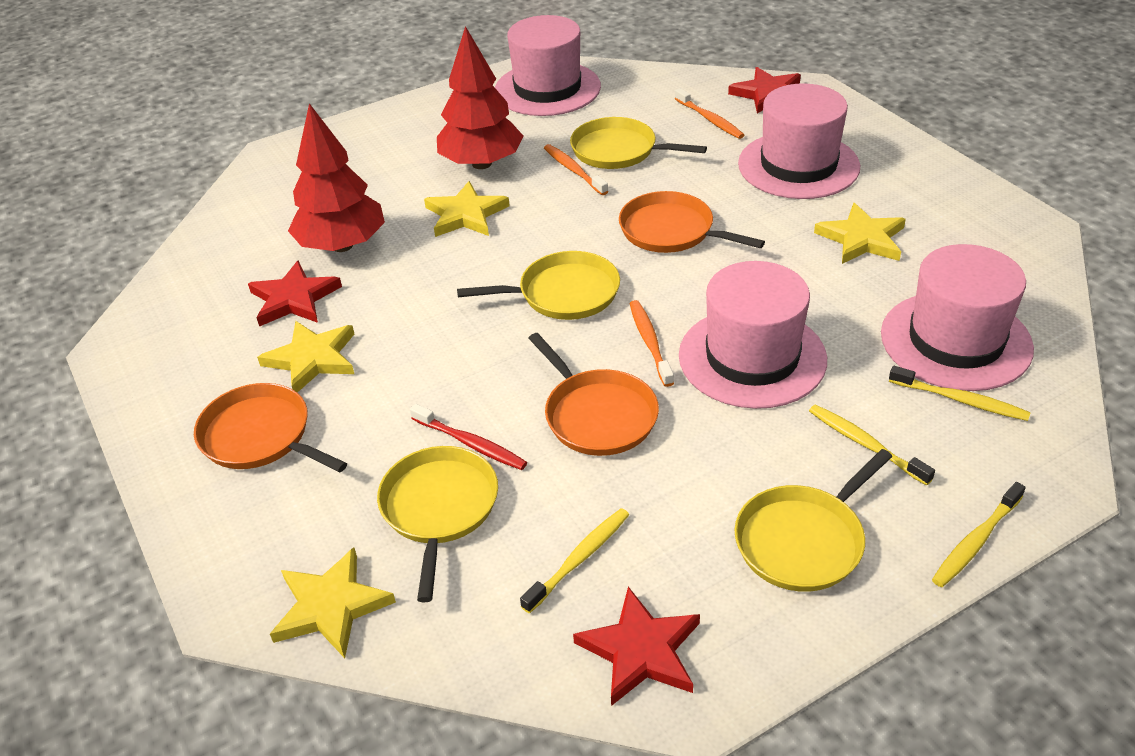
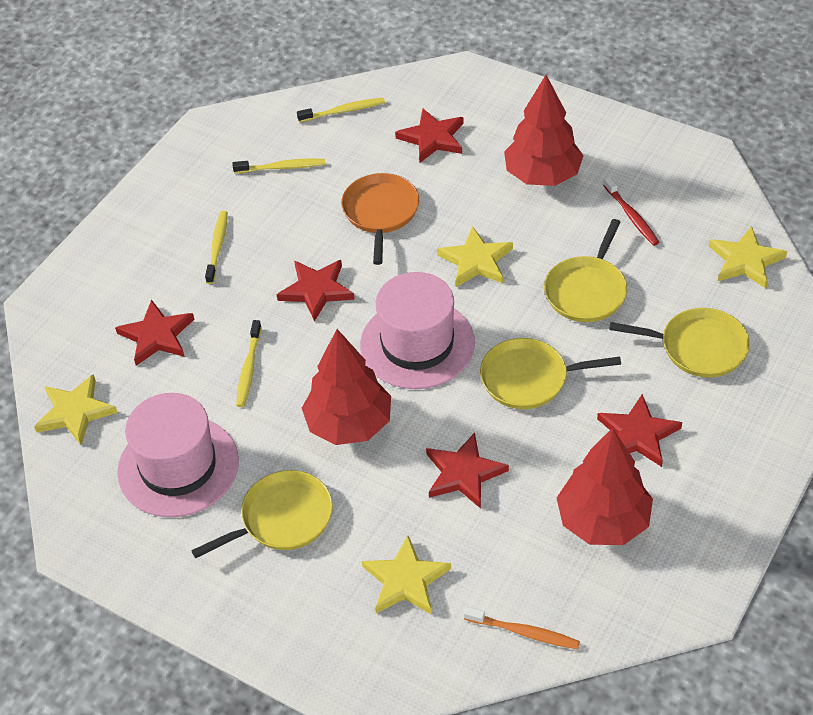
orange pan: [194,383,347,473] [528,333,659,456] [619,191,765,253] = 3 -> [341,173,419,265] = 1
orange toothbrush: [544,144,608,195] [630,300,674,387] [675,88,744,139] = 3 -> [464,607,580,649] = 1
pink hat: [495,15,601,116] [679,261,827,409] [738,83,860,199] [881,244,1034,391] = 4 -> [117,393,239,517] [360,272,475,389] = 2
red star: [248,261,342,327] [573,587,700,706] [728,67,801,114] = 3 -> [115,299,195,366] [277,260,355,322] [395,109,464,163] [426,433,509,509] [597,394,682,467] = 5
red tree: [288,103,385,252] [437,26,524,169] = 2 -> [302,329,391,445] [504,75,584,186] [557,428,653,545] = 3

